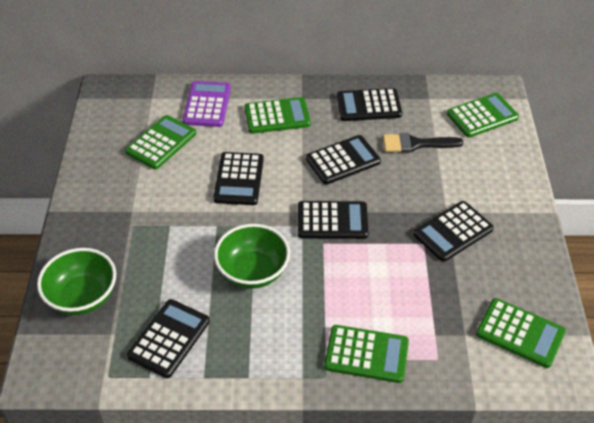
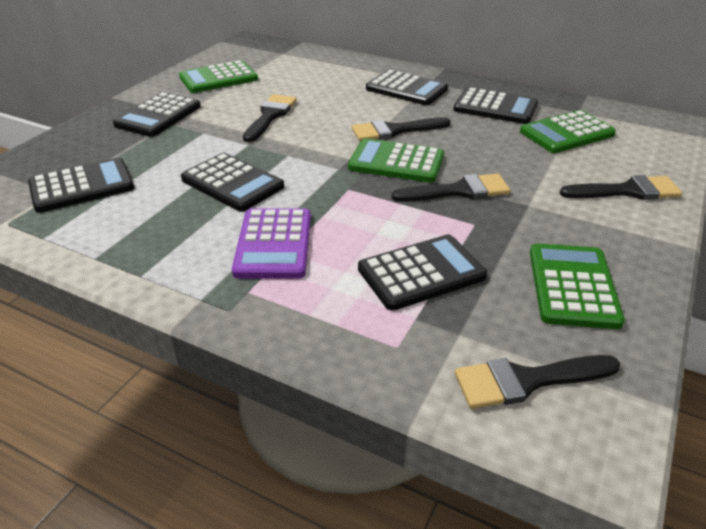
black brush: [383,133,464,153] = 1 -> [243,94,297,142] [352,117,451,141] [392,173,510,202] [455,355,620,409] [560,175,682,200] = 5
green bowl: [37,248,116,315] [214,224,290,289] = 2 -> none = 0
green calculator: [125,115,196,169] [244,97,311,134] [324,325,409,383] [447,93,519,137] [476,298,566,368] = 5 -> [179,60,258,93] [348,138,444,183] [520,110,616,153] [530,243,625,329] = 4

